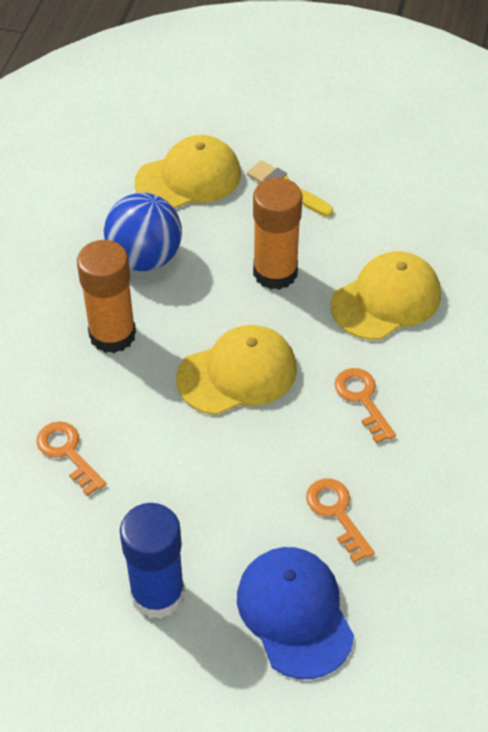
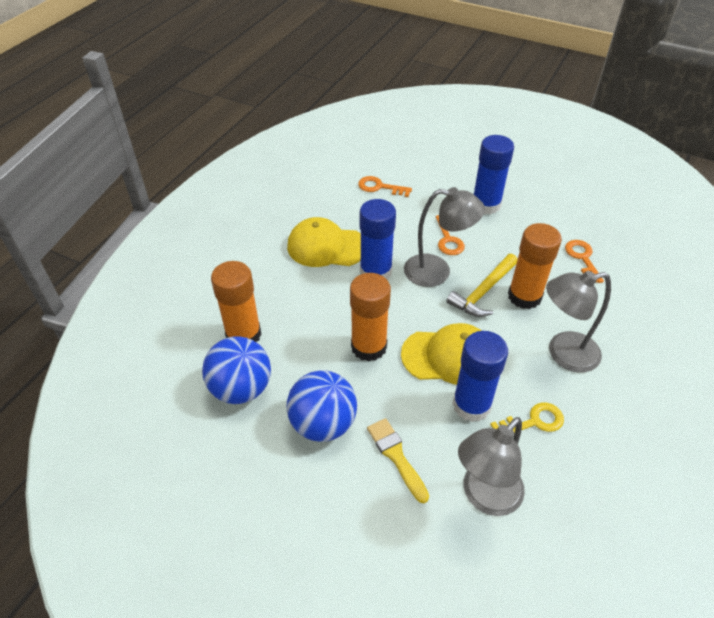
blue ball: [104,193,182,271] = 1 -> [202,336,271,404] [287,370,357,442] = 2
blue cap: [237,547,354,679] = 1 -> none = 0
blue glue stick: [120,503,185,619] = 1 -> [360,199,396,280] [452,331,508,422] [474,135,514,215] = 3
grey lamp: none = 0 -> [404,187,485,287] [458,417,525,516] [546,271,611,373] = 3
orange glue stick: [77,240,136,353] [253,178,303,290] = 2 -> [211,261,262,342] [350,273,391,362] [508,223,562,309] = 3
yellow cap: [135,135,241,209] [176,325,297,415] [331,251,441,340] = 3 -> [287,217,361,267] [401,323,482,385] = 2
yellow hammer: none = 0 -> [446,254,518,317] = 1
yellow key: none = 0 -> [490,402,564,433] = 1

